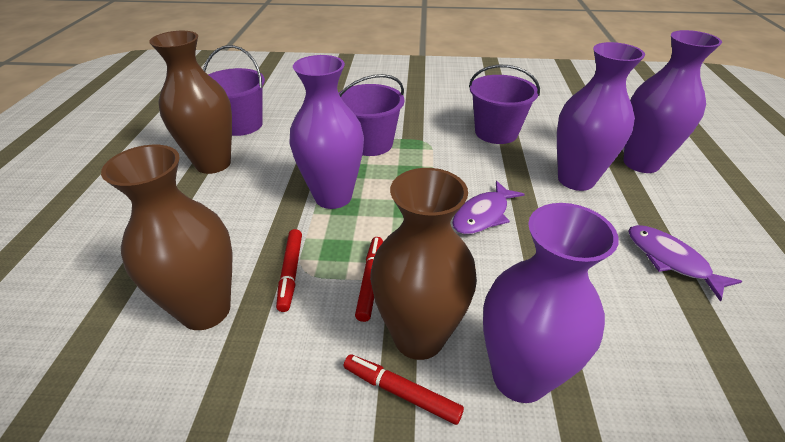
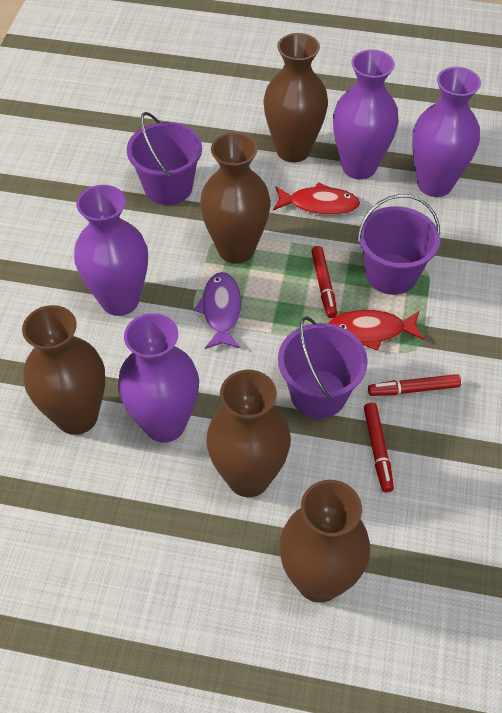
brown vase: [101,145,232,330] [149,31,232,174] [370,168,477,360] = 3 -> [22,305,105,435] [200,133,271,264] [206,370,291,497] [264,33,328,162] [279,480,370,603] = 5
purple fish: [452,181,525,234] [628,225,742,302] = 2 -> [194,272,241,349] = 1
red fish: none = 0 -> [273,182,360,215] [328,310,424,351] = 2

